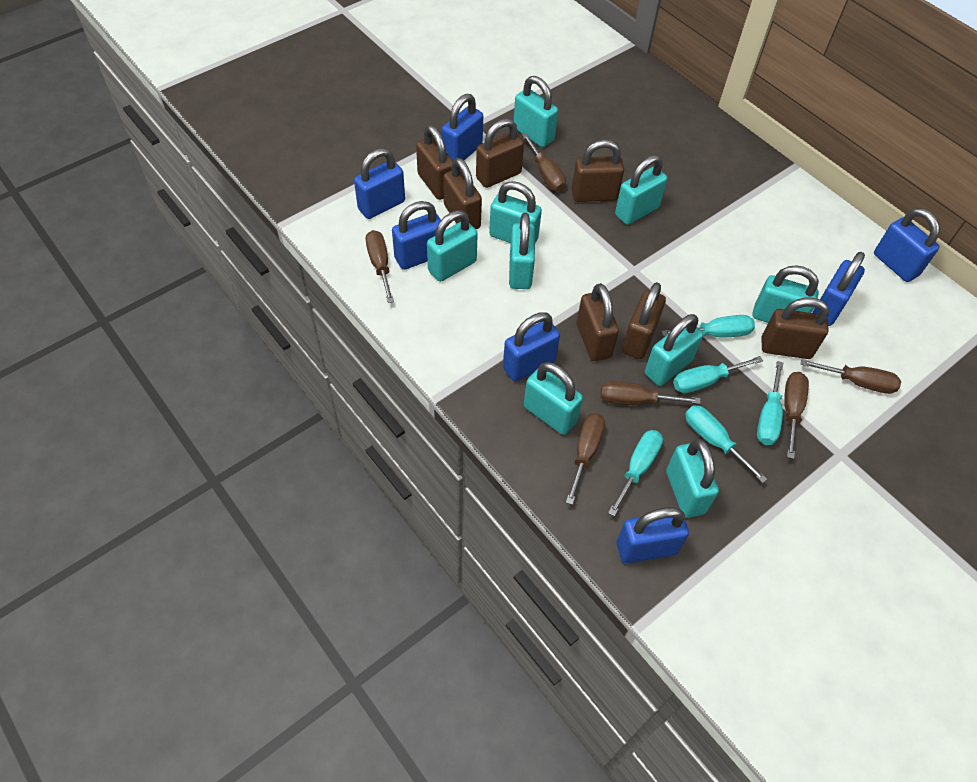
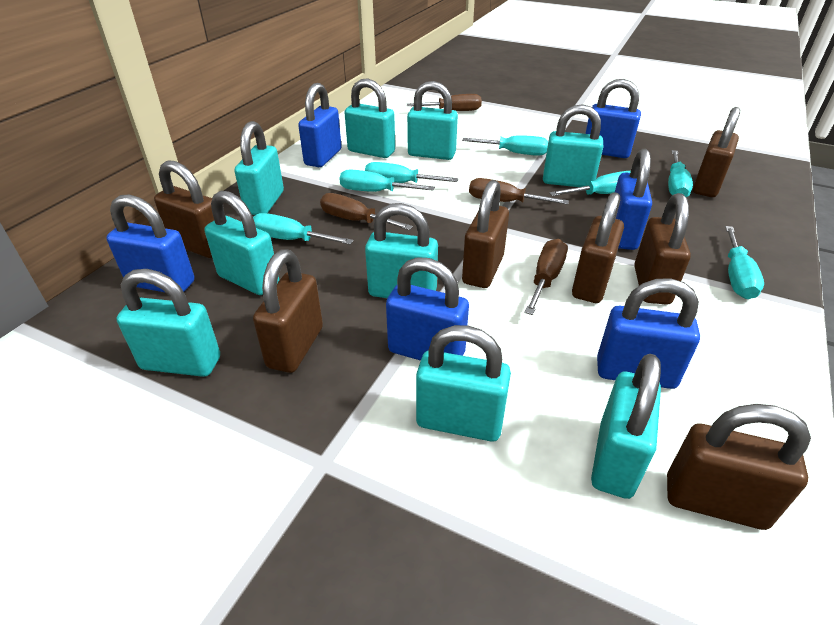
blue padlock: [354,148,405,219] [392,201,441,270] [442,94,483,160] [503,312,560,382] [617,507,689,563] [812,252,865,326] [874,208,940,282] = 7 -> [106,194,195,292] [298,83,342,167] [386,257,469,361] [585,79,641,158] [597,278,700,389] [615,149,652,250] = 6
brown screwdriver: [366,230,394,303] [522,133,566,192] [566,413,605,505] [601,381,701,405] [784,372,809,459] [801,359,901,394] = 6 -> [320,193,413,230] [407,94,482,111] [469,178,569,205] [524,239,568,315] = 4
turquoise screwdriver: [608,430,663,516] [662,315,755,338] [673,356,763,393] [685,405,767,483] [757,361,783,445] = 5 -> [253,213,354,245] [339,170,435,192] [365,162,458,183] [462,135,548,156] [549,171,631,196] [668,150,693,197] [725,226,764,299] = 7

